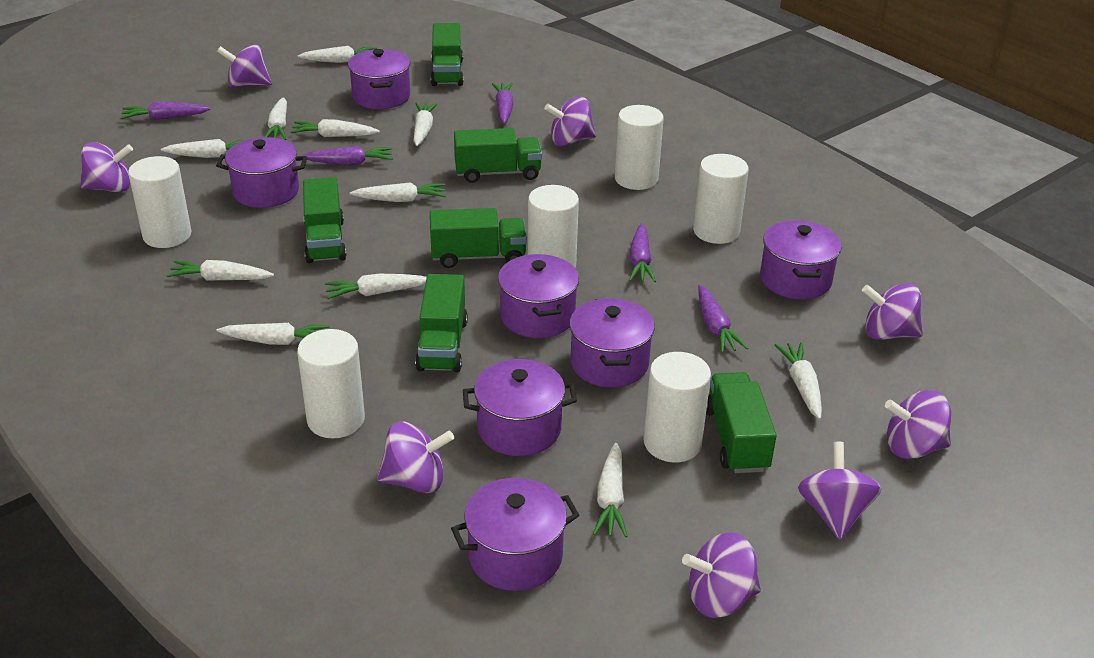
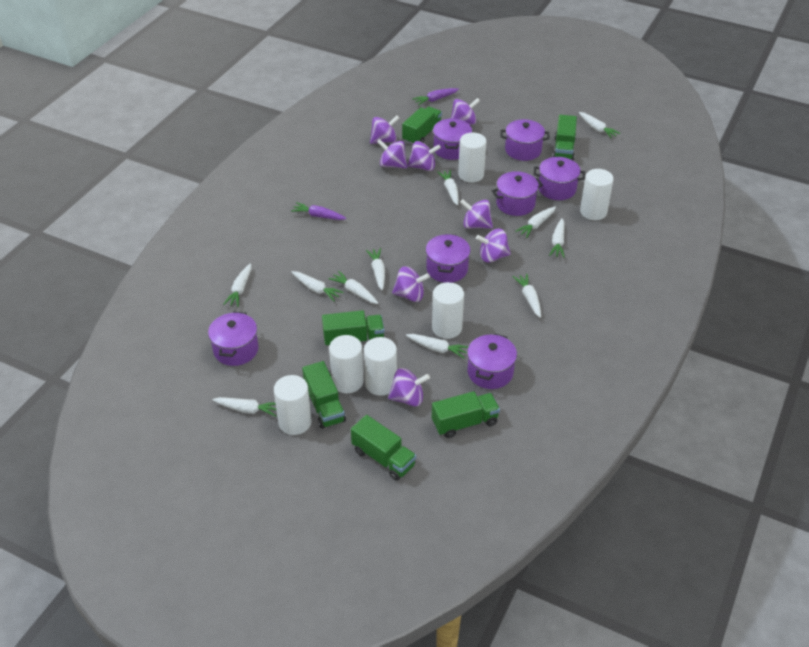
purple carrot: [121,101,211,120] [301,146,393,165] [492,83,514,124] [629,223,656,282] [698,285,749,353] = 5 -> [291,202,347,220] [412,88,459,106] = 2

